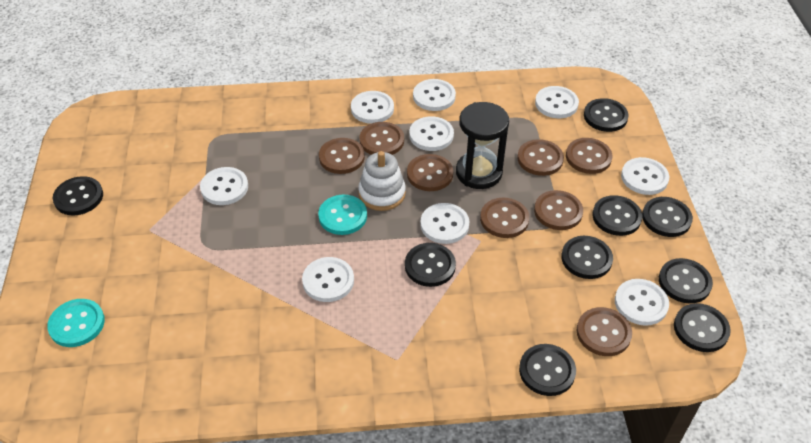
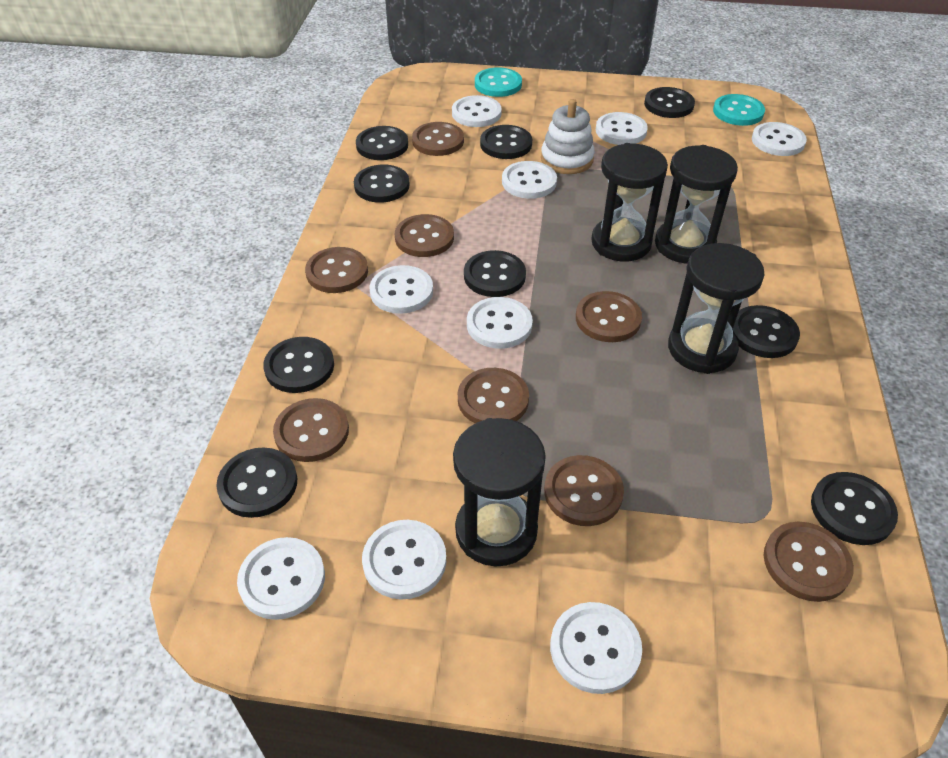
black hourglass: [456,102,509,189] = 1 -> [453,418,546,567] [591,143,668,261] [655,145,738,264] [668,243,764,374] = 4

